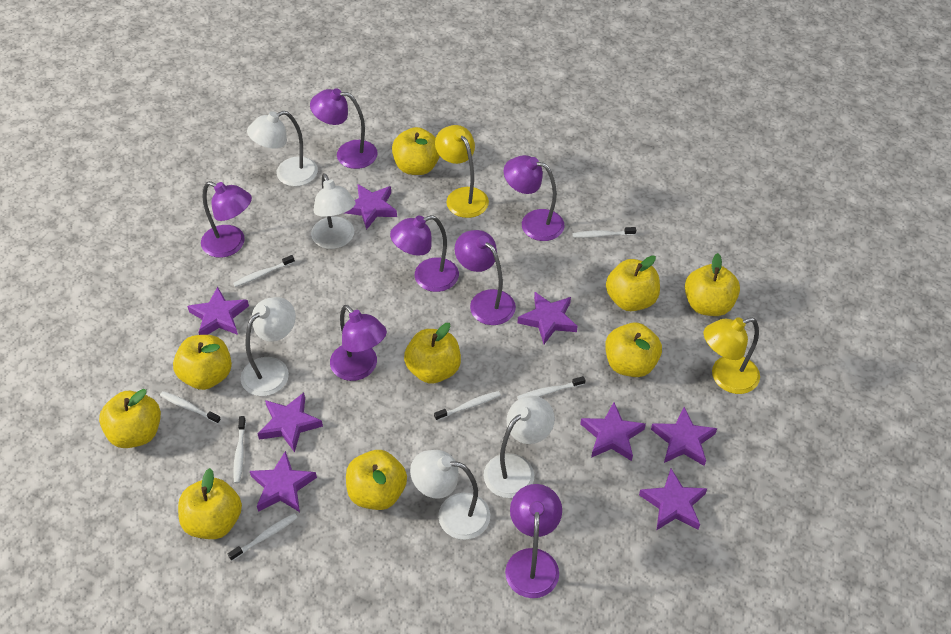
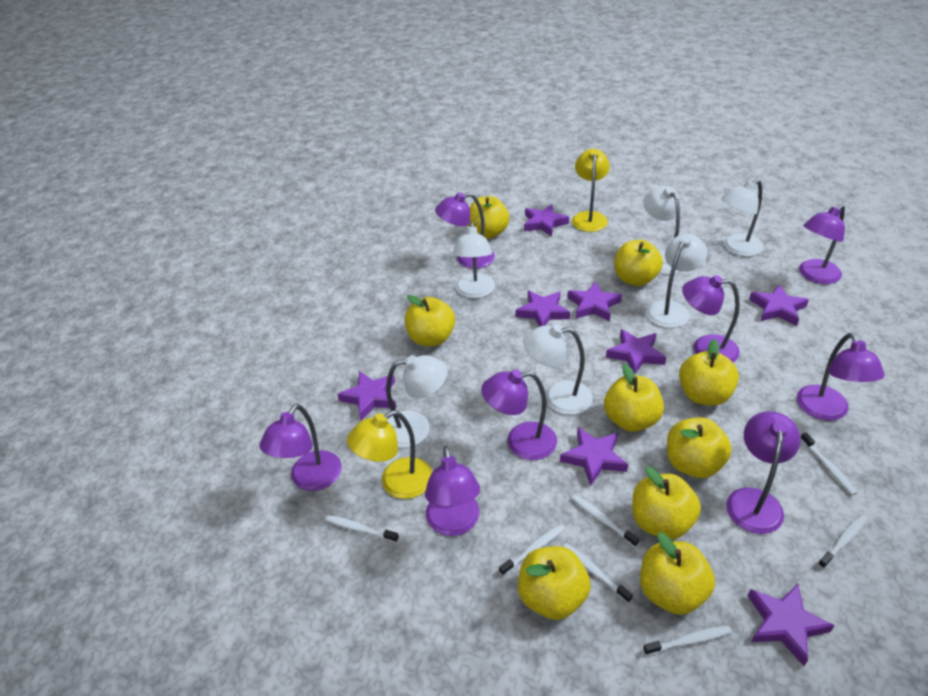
purple lamp: [201,181,252,258] [310,88,377,169] [330,305,387,381] [390,215,459,292] [455,230,516,325] [504,155,565,241] [505,484,562,598] = 7 -> [259,404,342,491] [425,446,480,536] [435,192,495,268] [481,370,557,460] [682,275,740,362] [726,411,801,534] [797,333,885,421] [799,205,845,284] = 8
white lamp: [241,297,296,396] [247,111,318,186] [311,173,356,249] [410,450,490,540] [484,396,555,498] = 5 -> [386,355,448,448] [453,222,495,298] [523,324,593,415] [643,186,681,274] [646,234,707,328] [721,180,764,256] = 6

